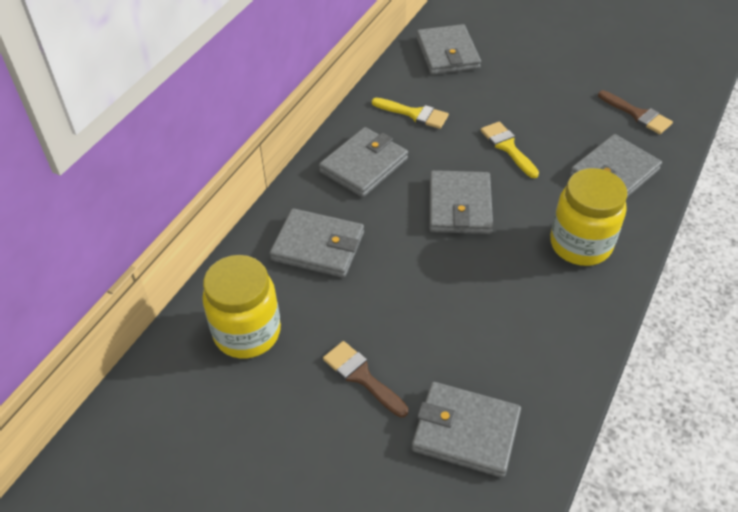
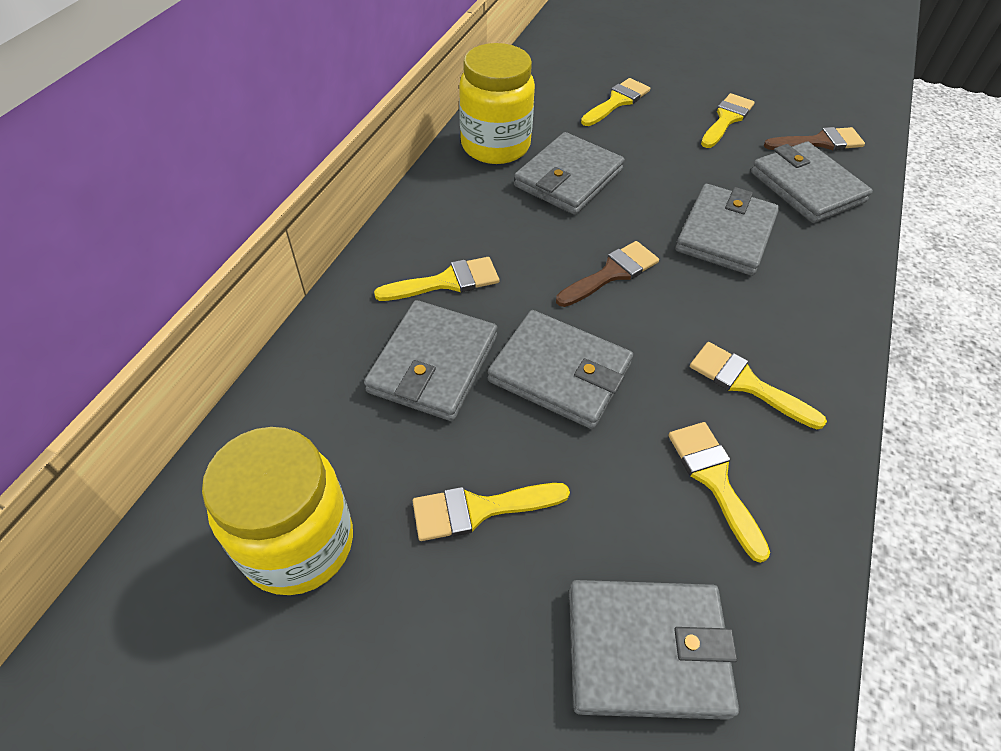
yellow brush: [372,98,449,129] [481,121,539,178] = 2 -> [374,257,499,301] [413,483,570,541] [581,78,650,126] [668,422,770,563] [690,342,827,429] [701,93,755,148] = 6

